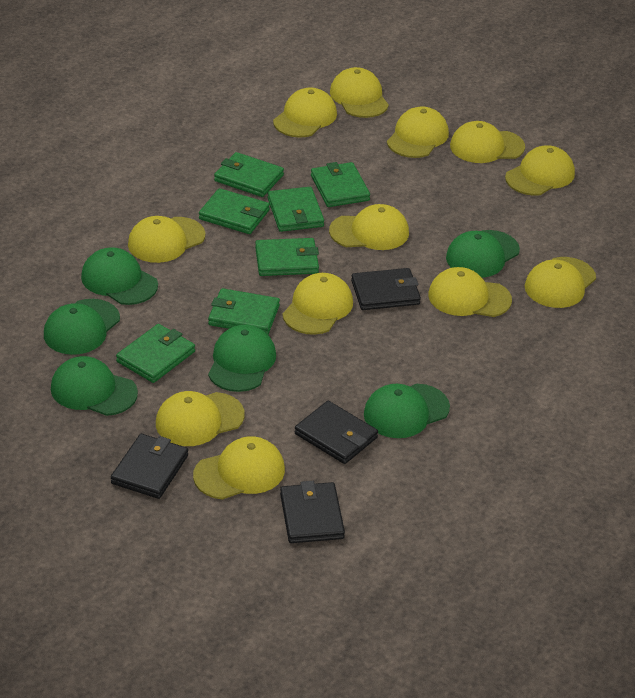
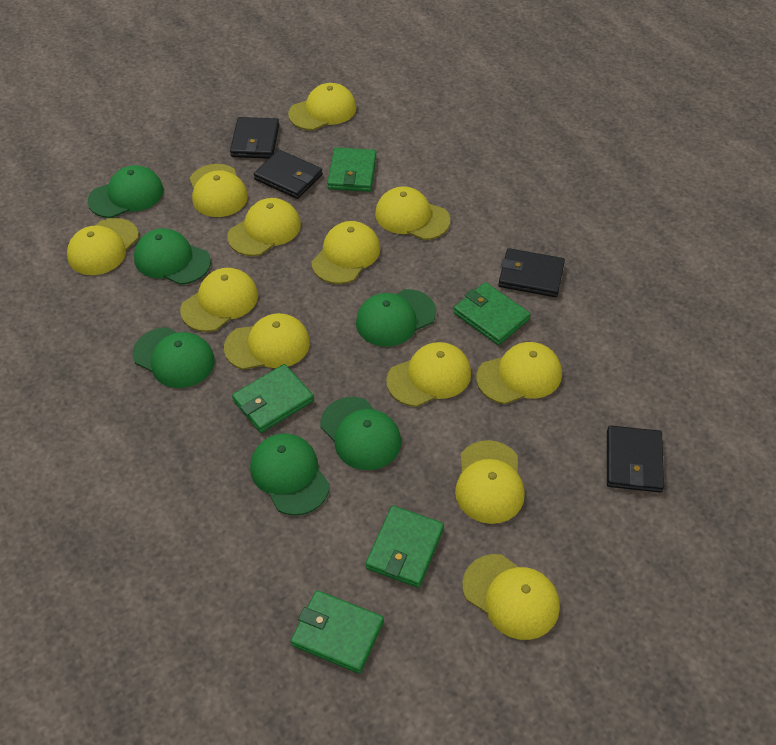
green wallet: [116,324,195,383] [199,188,270,234] [208,288,280,334] [214,152,284,197] [255,238,319,276] [268,187,324,232] [311,162,370,207] = 7 -> [232,364,314,433] [291,590,384,674] [327,147,376,192] [365,506,444,588] [454,282,531,345] = 5

